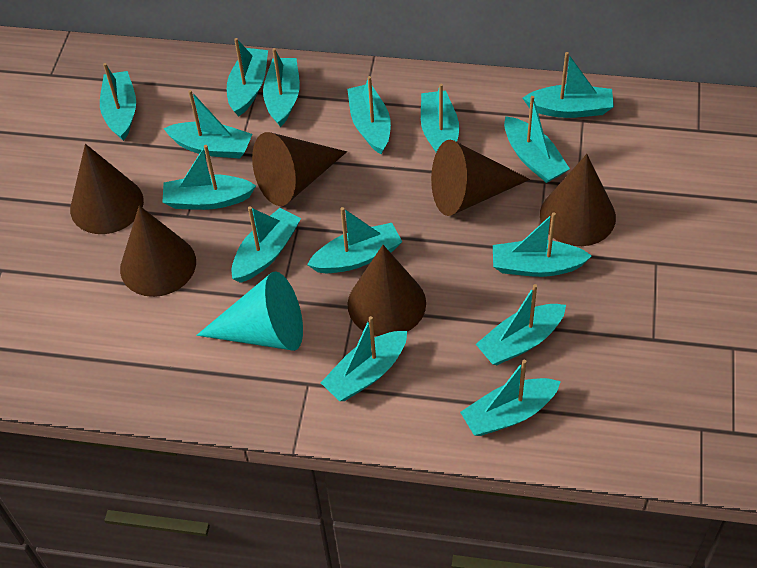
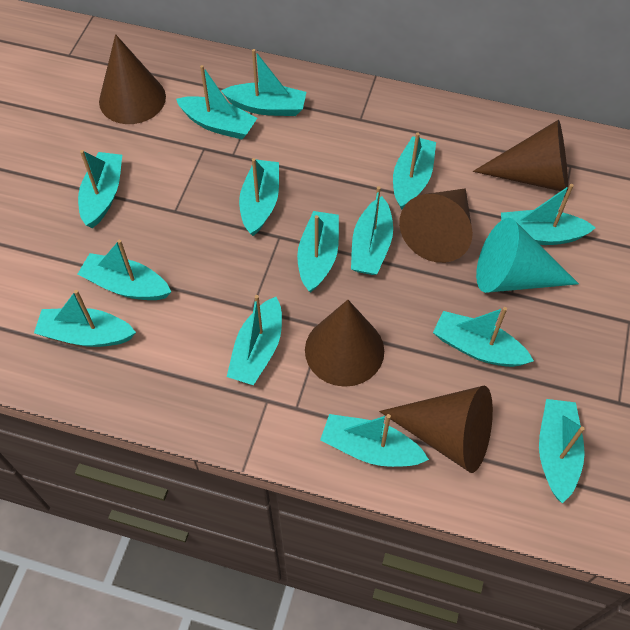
brown cone: [70,144,144,234] [120,205,196,297] [252,132,347,206] [347,245,426,336] [431,140,530,216] [540,154,616,246] = 6 -> [99,34,166,124] [305,300,384,387] [379,386,493,473] [399,188,473,263] [473,120,568,193] = 5
turquoise boat: [100,63,136,141] [162,145,256,210] [163,90,252,159] [227,38,268,116] [231,206,301,283] [263,48,300,127] [307,207,402,273] [321,316,407,401] [347,76,391,154] [421,83,459,152] [460,360,561,436] [476,284,566,365] [493,212,592,277] [504,96,570,183] [523,52,614,118] = 15 -> [34,290,136,347] [78,150,122,228] [78,240,171,300] [176,65,257,139] [221,49,307,116] [227,295,282,385] [239,158,279,236] [297,211,339,293] [320,414,429,467] [351,186,393,275] [393,133,436,210] [433,307,534,367] [501,184,596,245] [539,399,585,503] = 14

